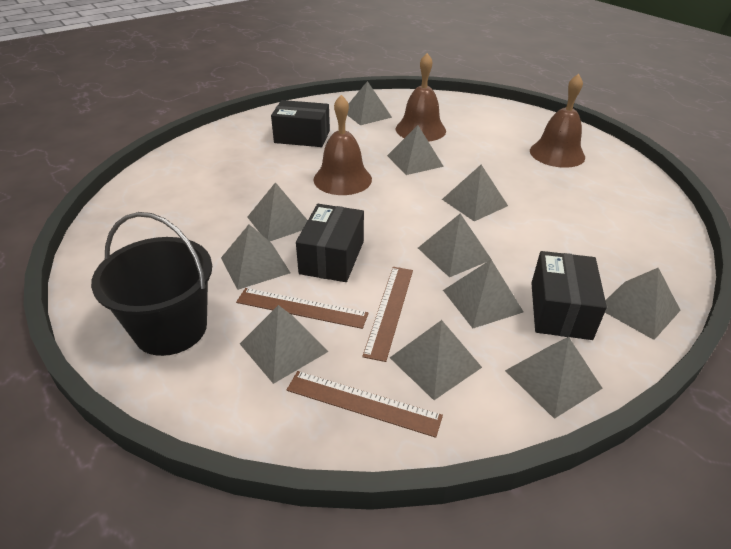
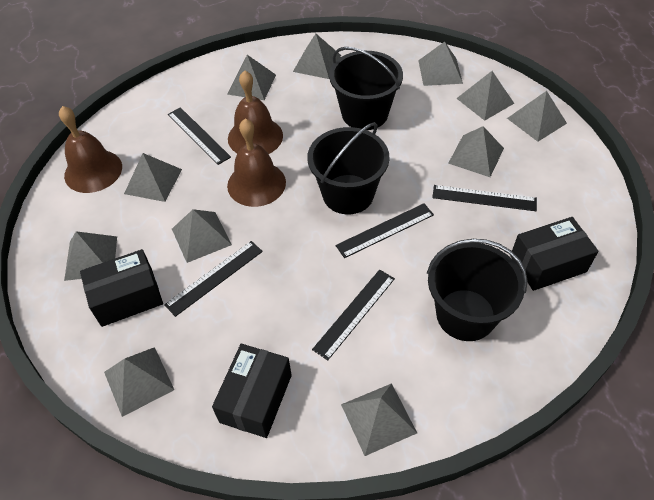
black bucket: [91,212,212,356] = 1 -> [307,122,390,214] [329,47,403,130] [427,239,528,341] = 3
black ruler: none = 0 -> [164,241,263,317] [168,107,231,165] [312,269,395,361] [335,203,434,258] [432,185,537,211] = 5
brown ruler: [236,288,369,329] [287,371,443,438] [362,267,413,362] = 3 -> none = 0

